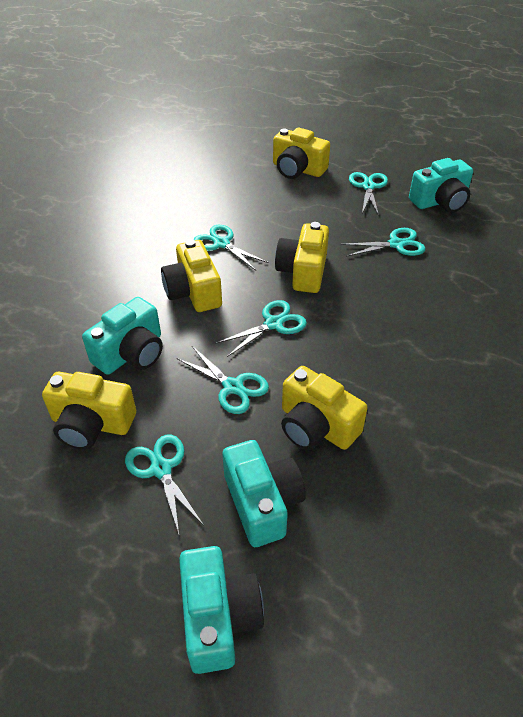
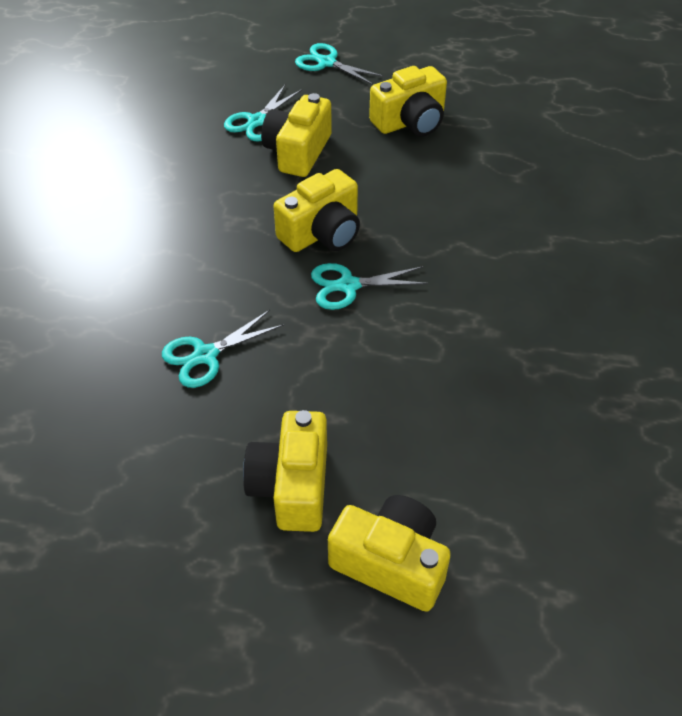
turquoise camera: [82,297,163,375] [179,546,264,674] [223,440,306,547] [409,158,473,213] = 4 -> none = 0
turquoise scissors: [125,435,204,534] [177,346,269,414] [194,225,269,271] [215,300,307,357] [341,228,425,257] [349,172,388,216] = 6 -> [162,310,284,388] [224,85,302,141] [295,43,385,85] [311,263,429,310] = 4

